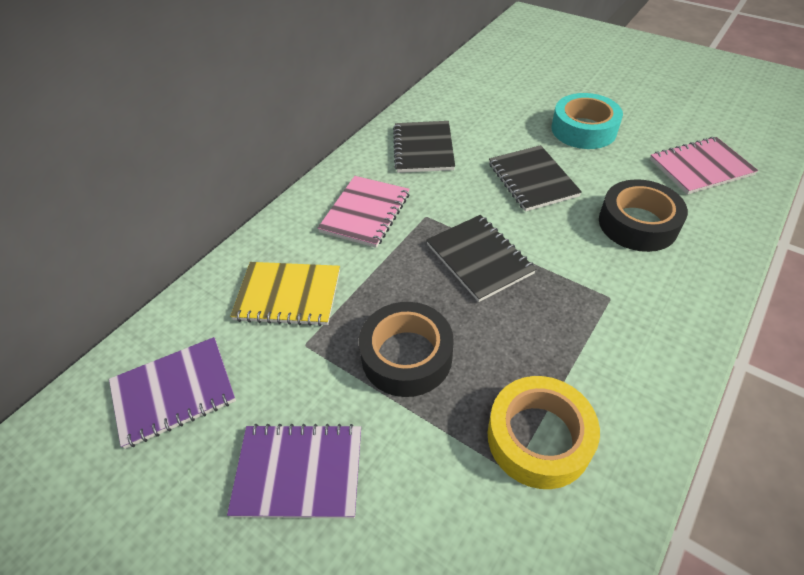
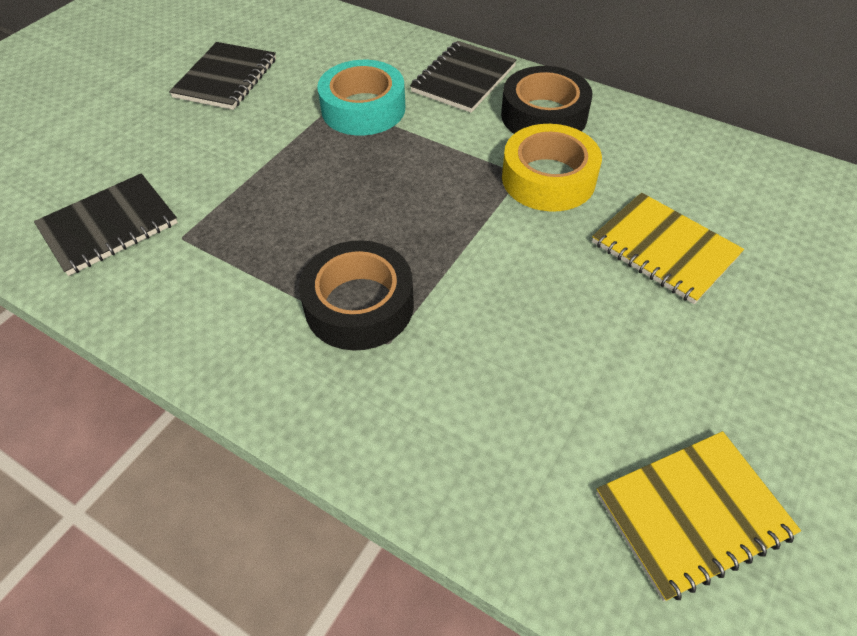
pink notebook: [318,176,410,248] [650,137,758,195] = 2 -> none = 0
purple notebook: [109,337,236,449] [227,424,361,518] = 2 -> none = 0
yellow notebook: [230,262,340,326] = 1 -> [592,193,744,304] [596,431,801,602] = 2

